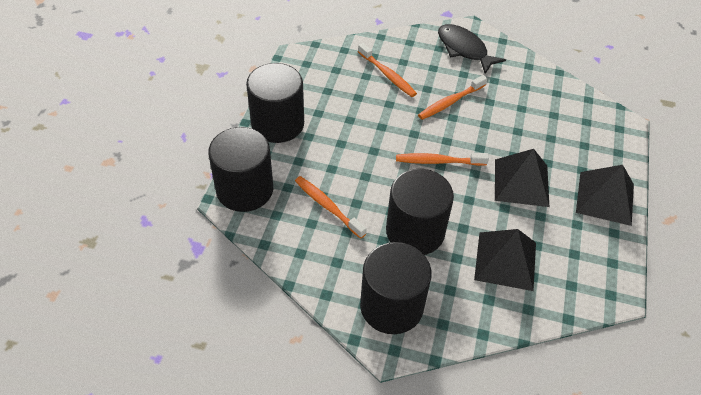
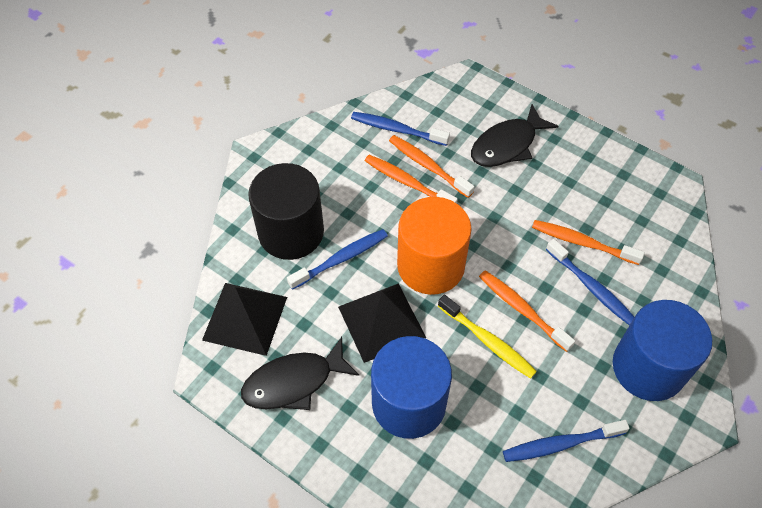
black cylinder: [208,127,273,212] [246,63,304,143] [360,242,432,334] [386,169,454,255] = 4 -> [248,163,324,260] = 1
black fish: [438,24,506,74] = 1 -> [241,337,359,410] [471,104,559,167] = 2
black pyramid: [474,229,536,291] [495,149,549,207] [576,165,634,226] = 3 -> [202,283,287,356] [338,283,426,363] = 2
blue cylinder: none = 0 -> [371,336,452,439] [613,300,712,401] = 2
blue toothbrush: none = 0 -> [287,229,388,290] [351,112,450,146] [503,420,630,462] [546,239,634,326] = 4
orange cylinder: none = 0 -> [397,197,472,295] = 1
yellow toothbrush: none = 0 -> [438,295,537,379] = 1

